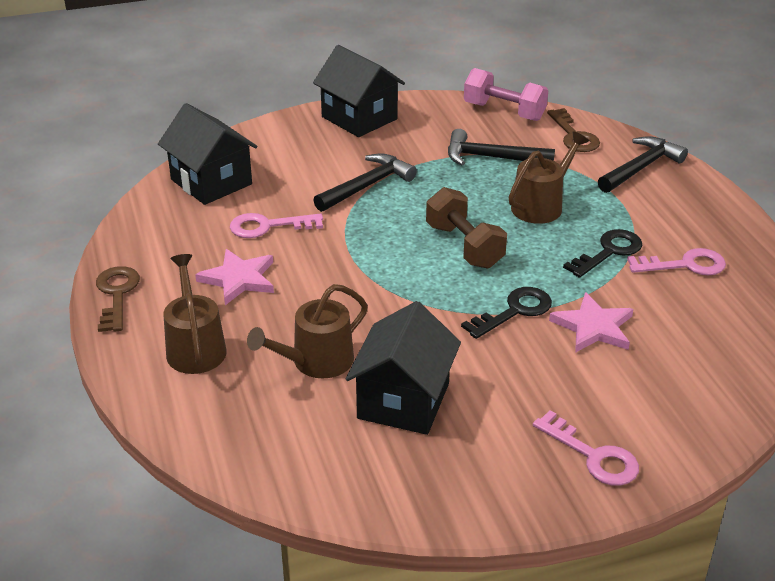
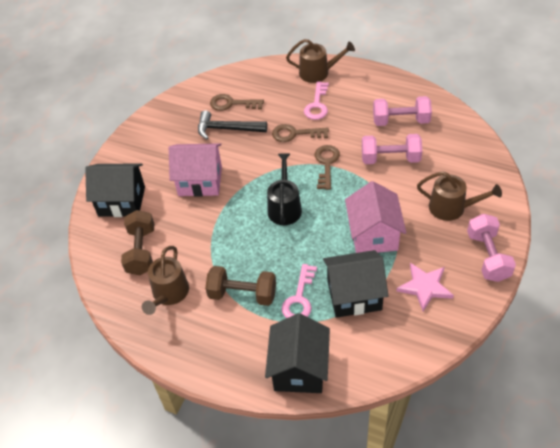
black hammer: [313,154,417,212] [448,129,555,165] [598,136,688,193] = 3 -> [198,110,267,139] = 1
black key: [461,287,552,339] [563,229,642,278] = 2 -> none = 0
black watering can: none = 0 -> [267,153,302,225] = 1
brown dumbbell: [426,187,507,269] = 1 -> [121,210,154,275] [205,266,276,306] = 2
brown key: [96,266,140,332] [547,108,600,152] = 2 -> [210,94,264,111] [272,124,329,142] [315,145,340,190] = 3
pink dumbbell: [464,68,548,121] = 1 -> [362,134,422,164] [373,96,432,126] [467,214,516,282] = 3
pink house: none = 0 -> [169,143,222,197] [345,181,406,253] = 2
pink key: [230,213,323,238] [533,410,639,486] [627,248,726,275] = 3 -> [282,264,317,318] [304,81,329,120] = 2
pink star: [195,249,274,305] [549,292,633,353] = 2 -> [396,263,454,311] = 1

